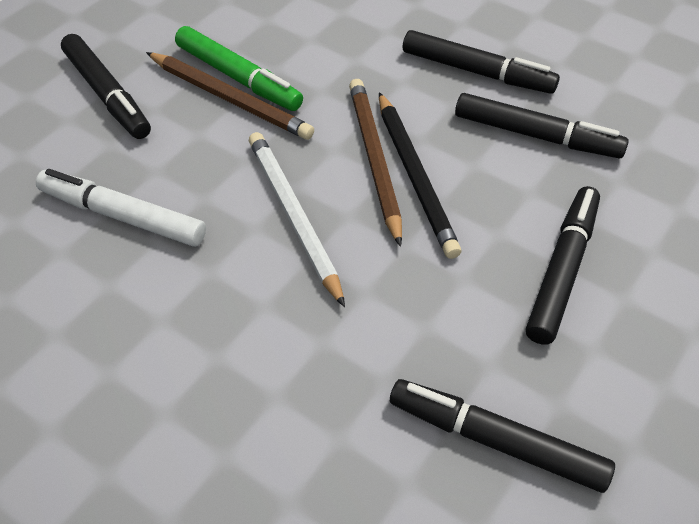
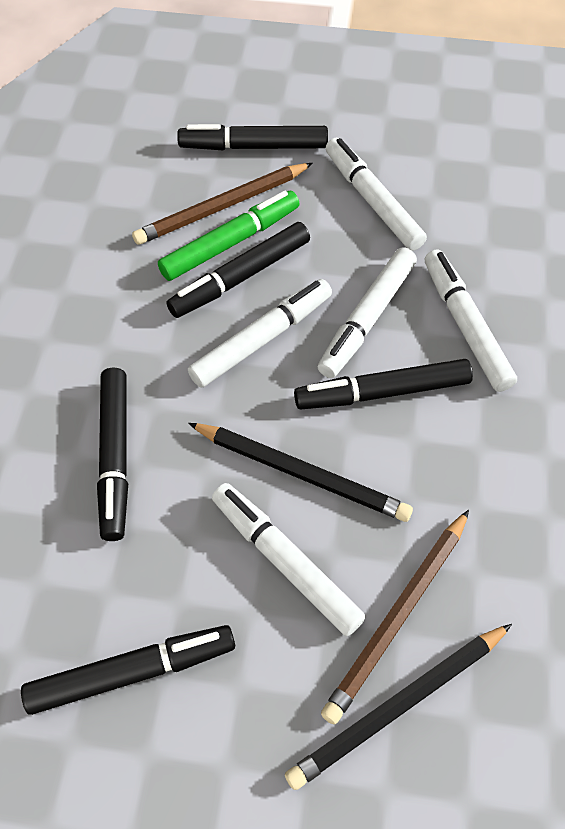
black pencil: [379,92,461,259] = 1 -> [188,423,413,522] [285,624,512,790] = 2
white marker: [36,169,206,247] = 1 -> [188,279,332,388] [212,483,366,636] [318,247,417,378] [326,138,427,251] [425,249,517,392] = 5
white pencil: [249,132,345,307] = 1 -> none = 0

